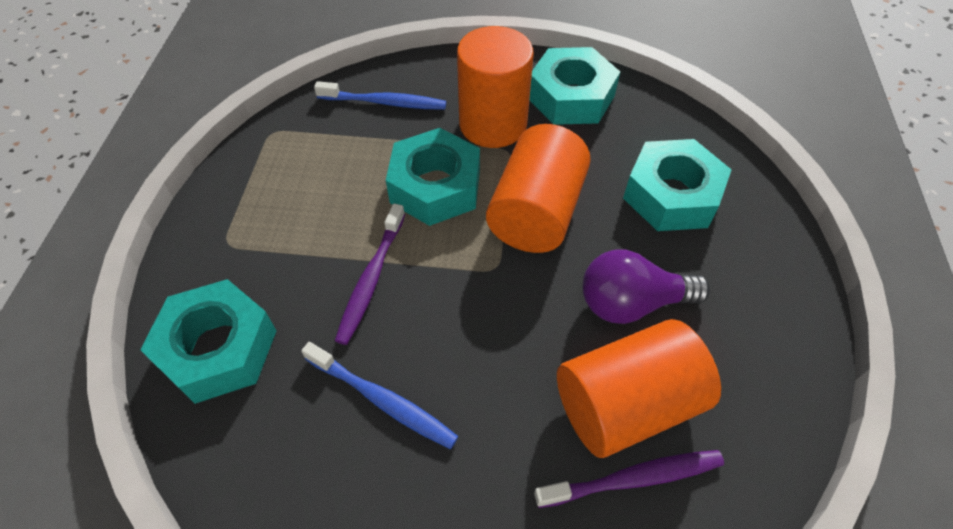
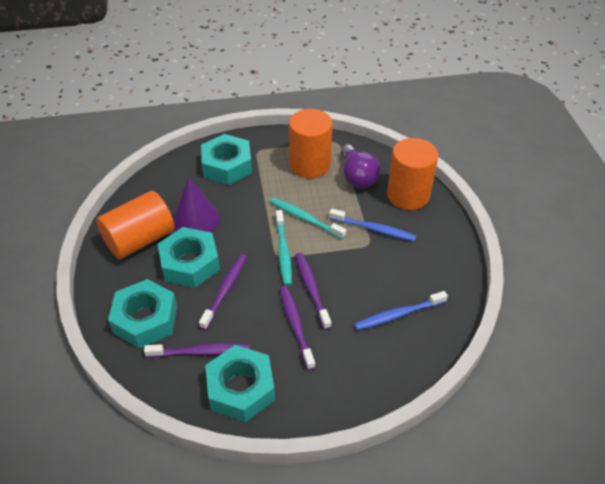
purple cone: none = 0 -> [173,177,220,232] = 1
purple toothbrush: [335,203,405,345] [534,450,724,508] = 2 -> [144,343,250,358] [199,254,247,330] [280,286,315,370] [296,253,331,330] = 4
turquoise toothbrush: none = 0 -> [270,198,346,239] [276,210,292,286] = 2

